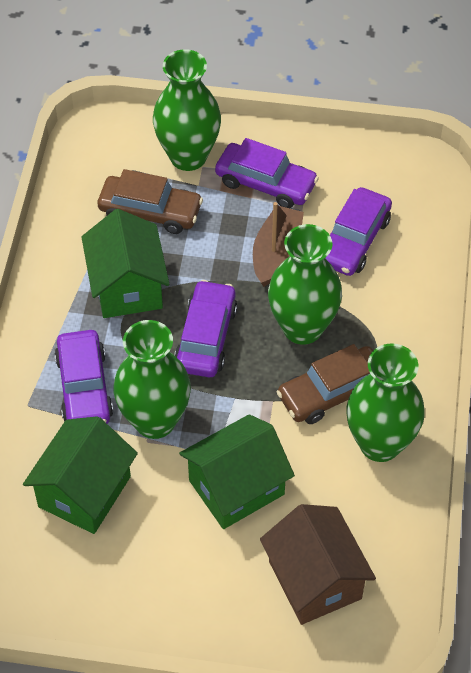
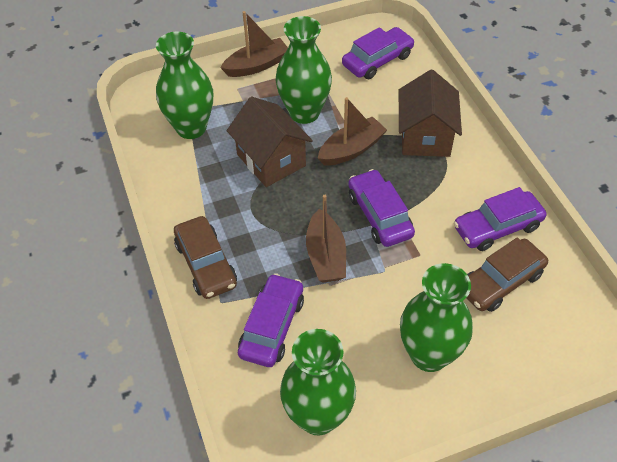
brown boat: [253,202,304,287] = 1 -> [221,11,288,77] [306,195,346,283] [318,97,387,166] = 3
brown house: [260,504,376,625] = 1 -> [227,97,313,187] [399,70,462,157] = 2
green house: [23,416,138,534] [81,209,170,318] [179,414,295,529] = 3 -> none = 0

